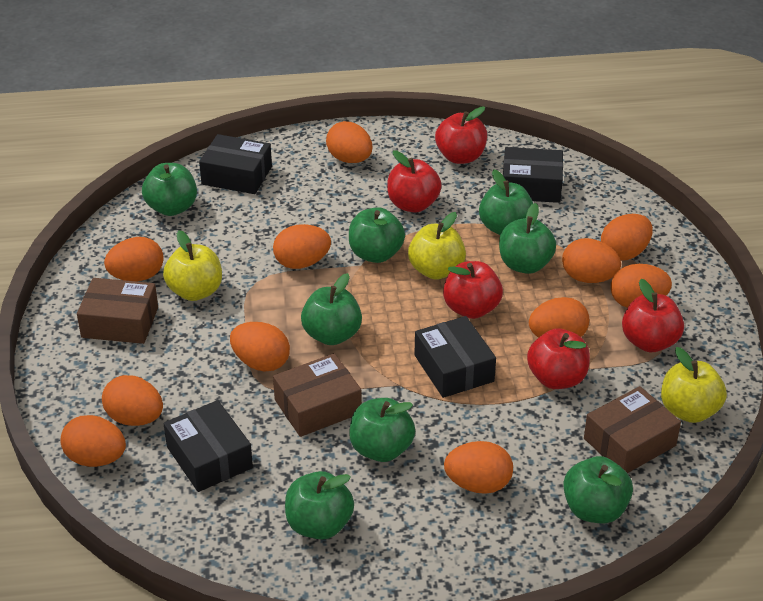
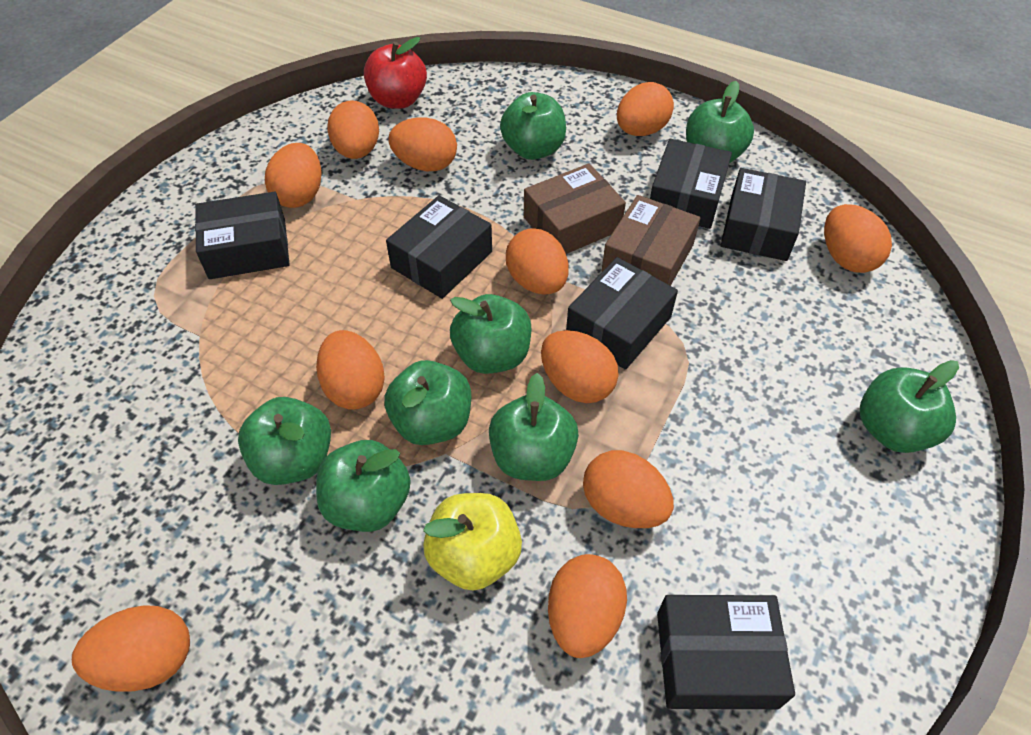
black box: [163,400,253,492] [199,134,272,194] [415,316,496,398] [503,147,563,203] = 4 -> [195,192,290,279] [386,195,492,299] [566,257,678,370] [650,139,732,229] [657,595,795,709] [721,168,806,261] = 6
brown box: [77,278,158,344] [273,353,362,437] [584,386,681,473] = 3 -> [524,163,626,254] [602,195,700,286] = 2
red apple: [387,150,442,213] [435,106,487,164] [443,261,503,319] [527,328,590,389] [622,279,684,352] = 5 -> [364,37,427,109] = 1
yellow apple: [163,230,222,301] [408,212,466,280] [661,347,727,423] = 3 -> [423,493,522,591] = 1

